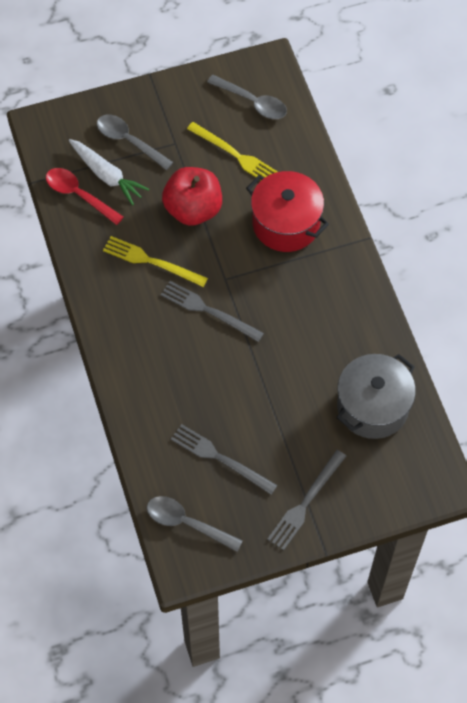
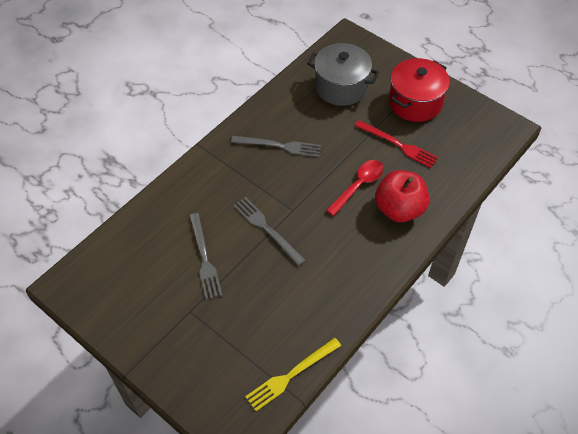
grey spoon: [97,114,173,170] [147,496,243,552] [207,75,287,119] = 3 -> none = 0
red fork: none = 0 -> [355,120,438,168] = 1
white carrot: [68,139,149,205] = 1 -> none = 0
yellow fork: [103,236,208,287] [187,122,278,178] = 2 -> [245,338,341,411] = 1

